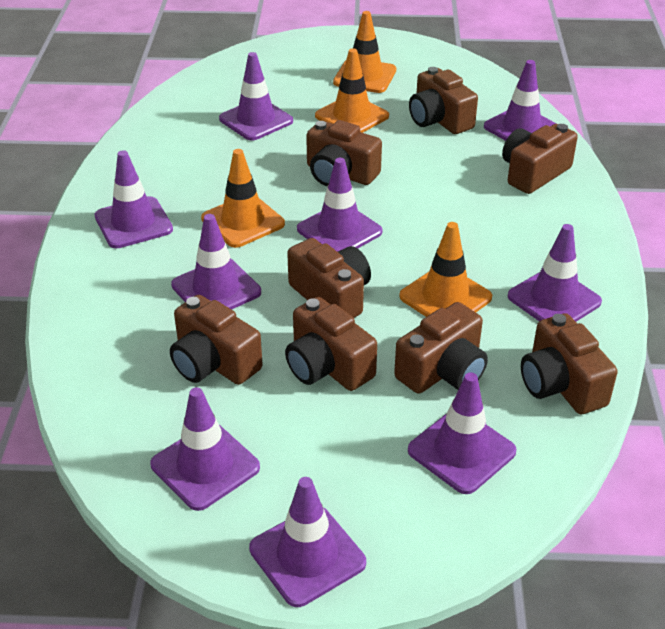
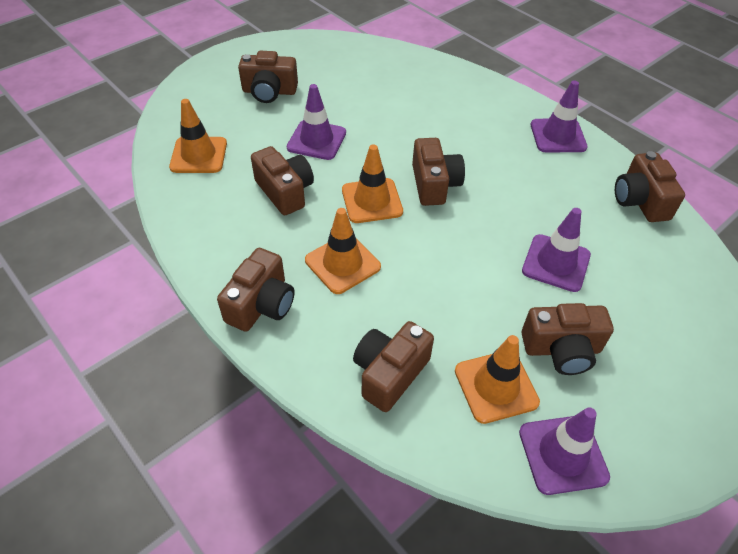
brown camera: [170,295,263,385] [285,297,377,391] [287,238,371,318] [306,120,382,186] [394,302,488,394] [409,67,478,134] [502,124,578,194] [521,313,618,414] = 8 -> [217,248,295,331] [238,51,298,103] [251,146,314,215] [353,321,434,412] [412,138,465,206] [521,303,614,375] [615,151,685,222] = 7
purple traffic cone: [95,150,173,248] [150,388,260,511] [171,214,261,310] [219,52,293,141] [249,477,366,607] [297,158,383,252] [408,372,517,494] [484,60,557,141] [508,224,602,322] = 9 -> [287,84,346,160] [519,407,610,495] [522,208,591,292] [531,80,588,152] = 4

